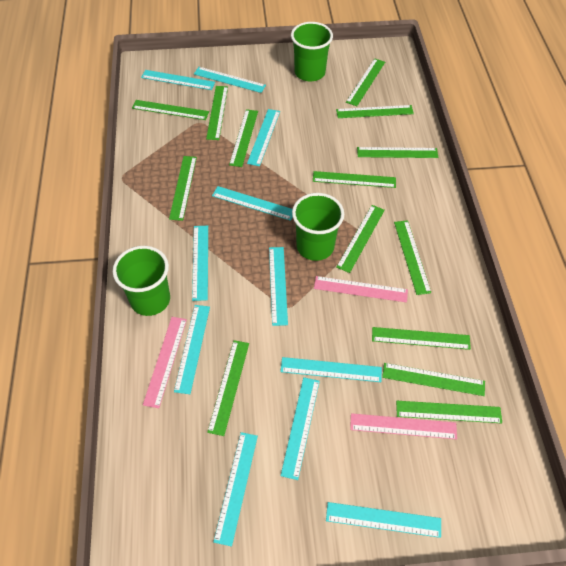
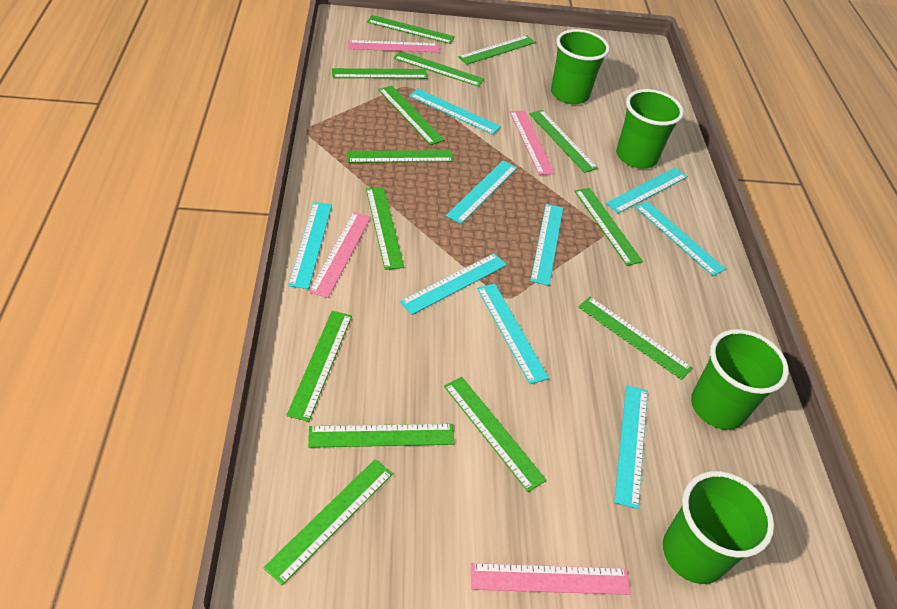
green cup: [113,246,170,316] [291,22,333,81] [292,193,344,261] = 3 -> [551,29,610,104] [616,89,684,169] [663,471,774,584] [691,329,789,430] = 4
pink ruler: [143,317,187,408] [314,276,408,303] [350,413,457,440] = 3 -> [309,212,371,298] [348,40,440,52] [471,563,631,595] [510,110,555,175] = 4
turquoise ruler: [141,70,215,90] [174,305,210,394] [192,226,208,301] [194,67,266,93] [212,186,292,221] [213,432,258,547] [247,109,280,166] [269,247,288,326] [280,357,382,382] [281,377,320,480] [326,502,441,538] = 11 -> [288,202,332,289] [400,253,507,315] [409,89,501,135] [446,161,517,224] [477,284,549,384] [530,204,563,286] [606,167,688,213] [614,385,648,509] [635,201,726,276] = 9

